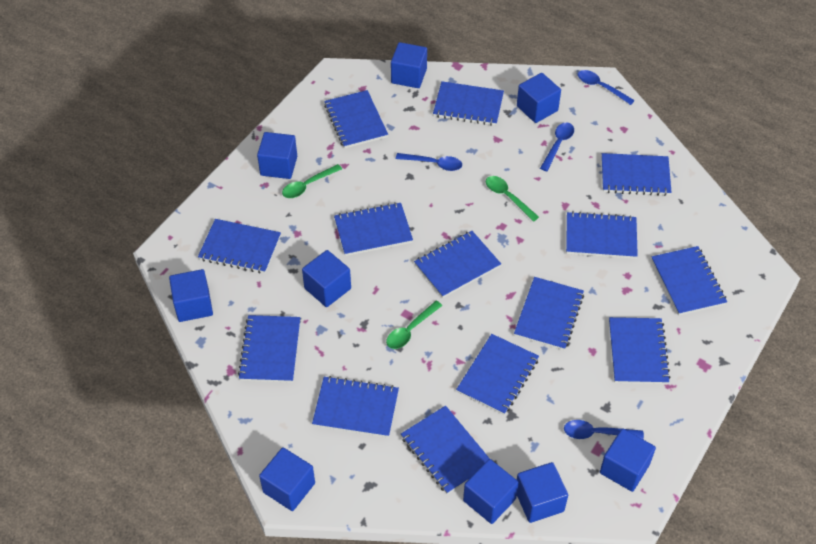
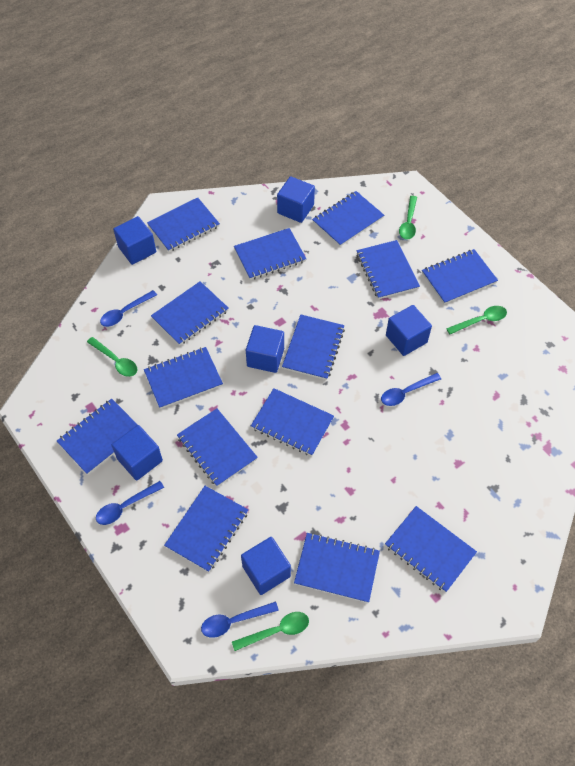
blue cube: [169,269,213,322] [257,132,297,179] [259,447,315,511] [302,250,351,307] [391,42,427,88] [463,459,519,524] [517,73,561,123] [517,462,568,523] [600,429,656,492] = 9 -> [111,425,163,481] [113,216,156,265] [241,537,291,595] [246,325,284,373] [277,176,315,223] [386,305,432,356] = 6
green spoon: [282,164,342,198] [386,301,442,349] [486,176,539,222] = 3 -> [87,337,138,377] [232,612,309,651] [399,196,417,240] [446,306,507,334] = 4

